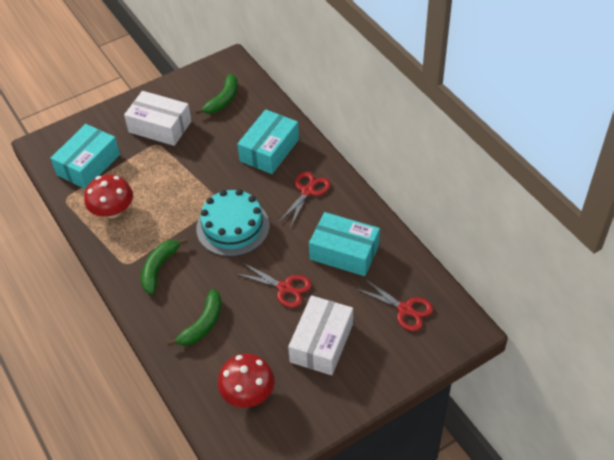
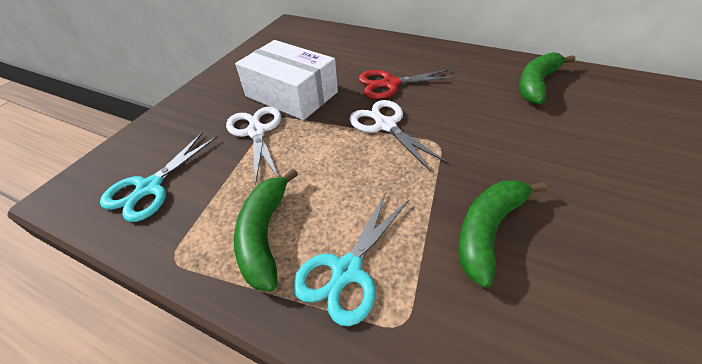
red mushroom: [84,174,133,218] [218,354,275,408] = 2 -> none = 0
red scissors: [237,263,312,308] [279,172,330,226] [357,279,433,331] = 3 -> [359,69,457,99] = 1
turquoise box: [50,124,120,189] [237,109,299,174] [309,212,380,276] = 3 -> none = 0
turquoise cake: [196,189,270,257] = 1 -> none = 0
turquoise scissors: none = 0 -> [100,132,217,222] [293,192,409,326] = 2
white box: [124,91,192,146] [288,295,353,375] = 2 -> [235,40,338,120] = 1
white scissors: none = 0 -> [226,107,281,185] [349,100,448,172] = 2

